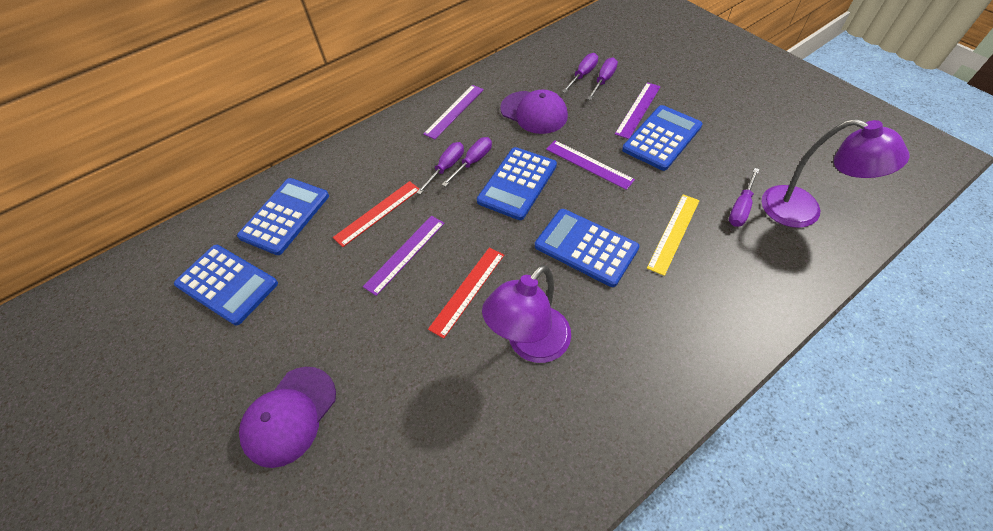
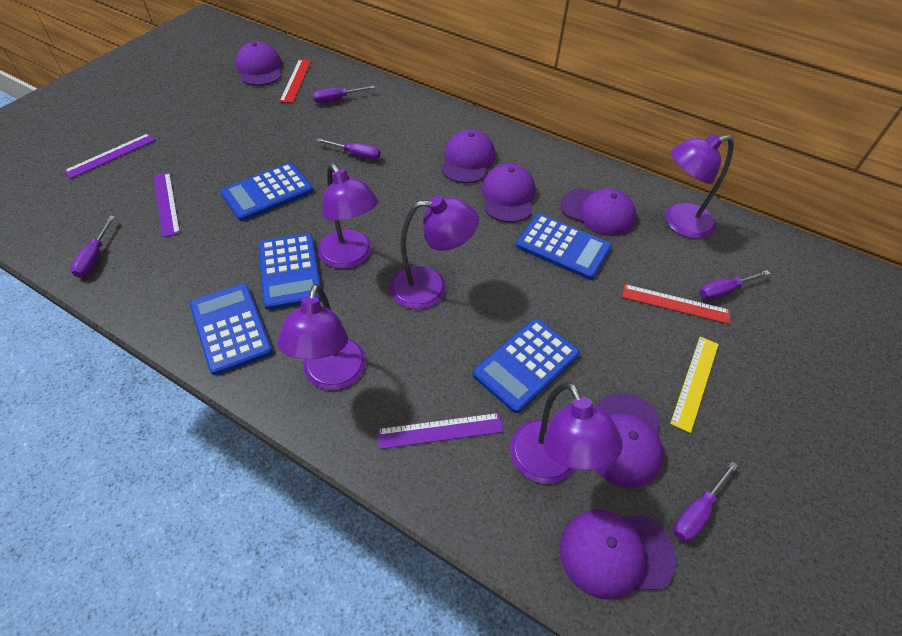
purple cap: [239,367,336,468] [500,90,568,134] = 2 -> [236,42,282,86] [441,130,495,184] [482,164,535,223] [560,510,677,600] [561,188,636,236] [596,392,663,488] = 6
purple lamp: [482,265,571,363] [762,119,909,228] = 2 -> [277,284,366,390] [318,163,378,269] [390,196,479,309] [510,382,623,484] [665,134,734,239] = 5
purple ruler: [363,216,445,296] [423,85,484,139] [546,140,635,190] [615,82,661,139] = 4 -> [64,133,156,179] [154,172,180,237] [377,413,503,449] = 3

